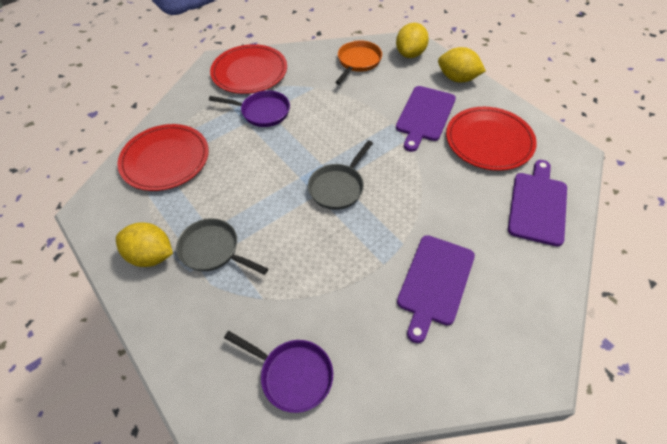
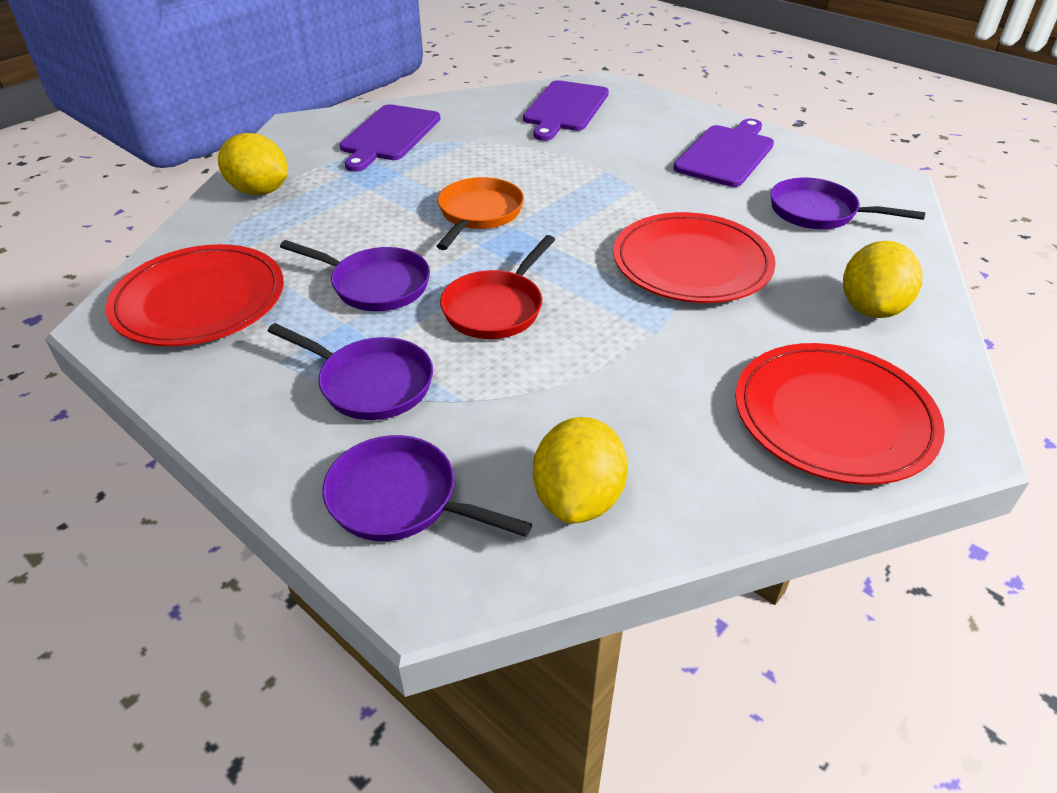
grey pan: [176,218,268,275] [308,141,373,210] = 2 -> none = 0
purple pan: [209,90,290,127] [224,331,333,413] = 2 -> [268,323,433,420] [280,240,430,311] [322,435,532,541] [770,178,926,229] = 4
red pan: none = 0 -> [440,235,555,339] = 1

